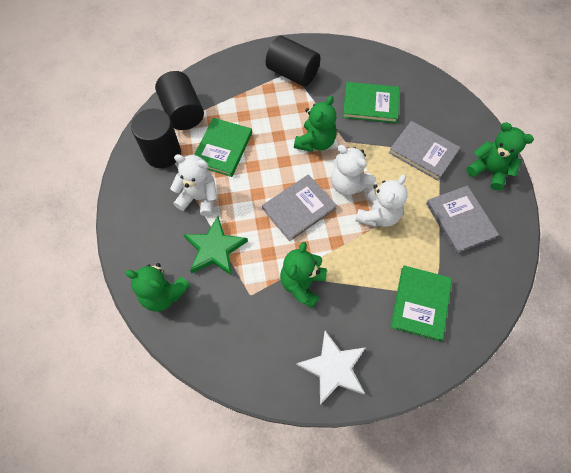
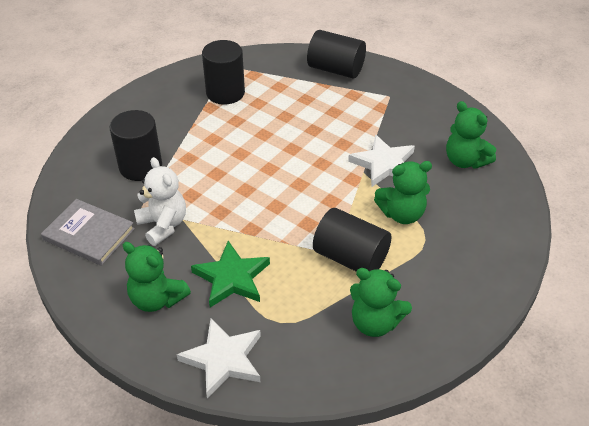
black cylinder: [131,109,181,168] [155,71,204,130] [266,36,320,87] = 3 -> [109,110,162,181] [202,40,245,105] [307,30,366,79] [313,208,391,272] = 4
green book: [194,118,252,177] [343,82,399,123] [390,266,452,341] = 3 -> none = 0
grey book: [262,174,337,241] [389,121,460,181] [426,186,499,254] = 3 -> [41,199,135,266] = 1
white star: [297,331,366,405] = 1 -> [177,318,261,399] [348,134,415,187] = 2
white teddy bear: [170,154,217,216] [331,145,375,195] [355,175,408,227] = 3 -> [134,157,186,246] = 1

